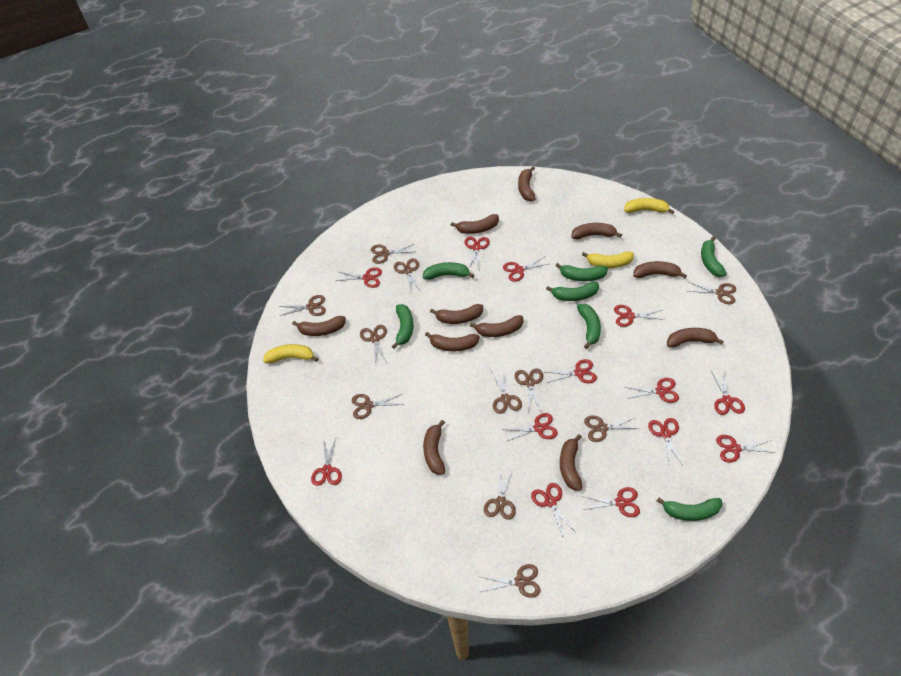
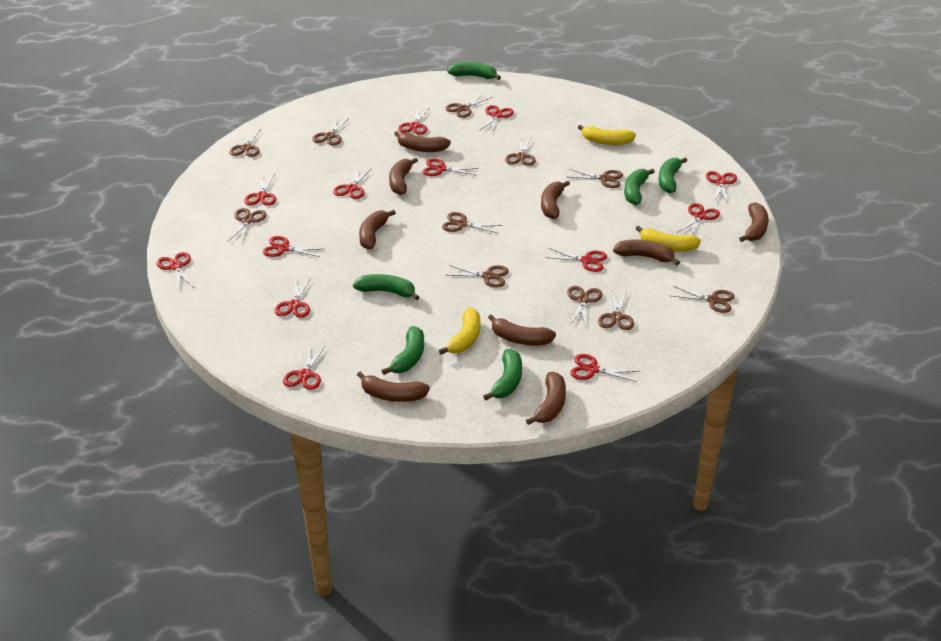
brown banana: [292,316,346,336] [423,420,445,475] [425,332,480,352] [430,304,483,324] [451,214,499,234] [470,315,523,337] [518,167,536,201] [560,434,582,491] [571,223,622,239] [633,261,687,278] [667,328,724,348] = 11 -> [357,371,430,402] [359,210,396,250] [389,157,418,195] [394,131,451,152] [488,314,556,345] [526,372,566,425] [541,181,570,219] [613,239,680,265] [739,202,769,242] = 9
green banana: [392,304,414,349] [423,262,474,280] [546,282,599,301] [555,263,608,281] [577,304,601,349] [657,498,722,521] [701,236,727,277] = 7 -> [353,274,419,300] [381,326,424,375] [447,62,501,80] [483,349,522,400] [624,169,655,205] [658,157,687,193] = 6

